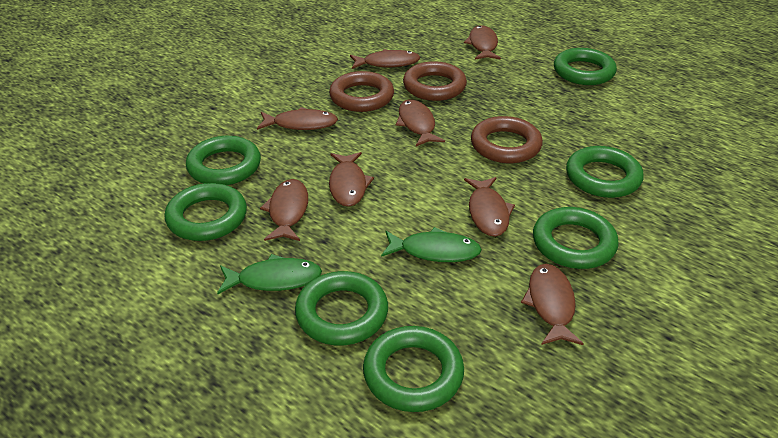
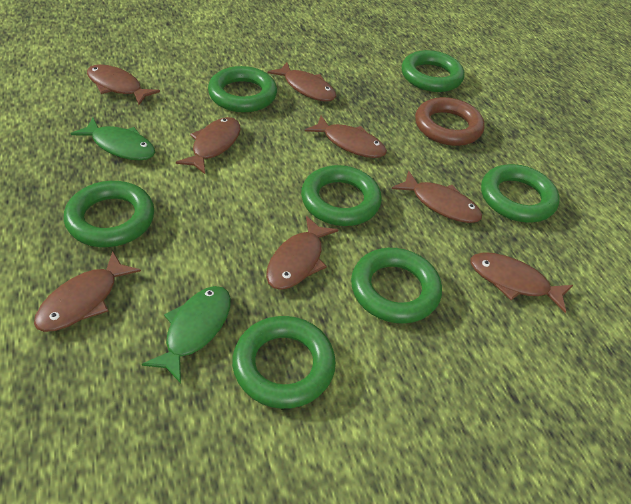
brown ring: [329,71,394,112] [403,61,467,101] [471,116,543,163] = 3 -> [415,97,485,146] = 1

